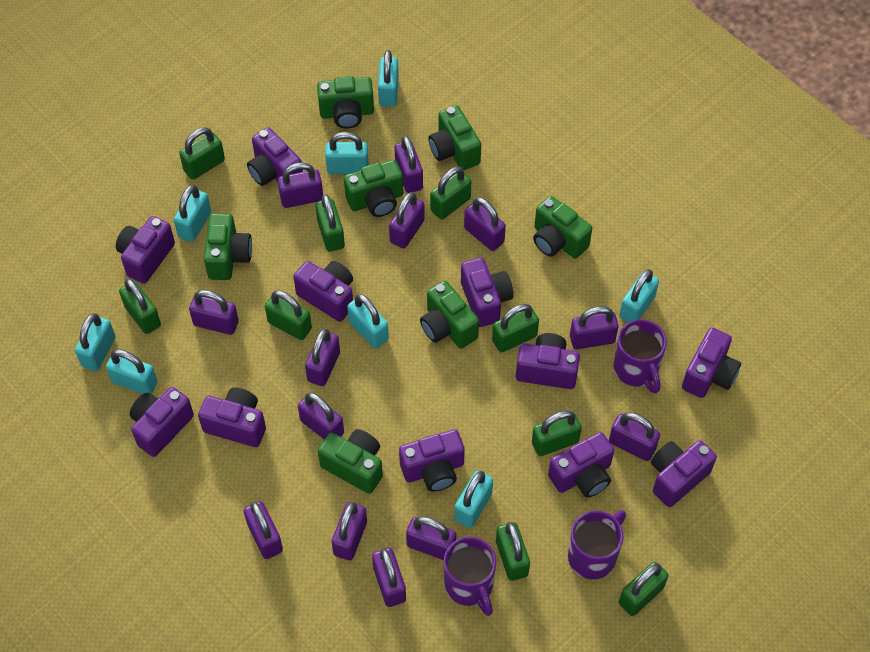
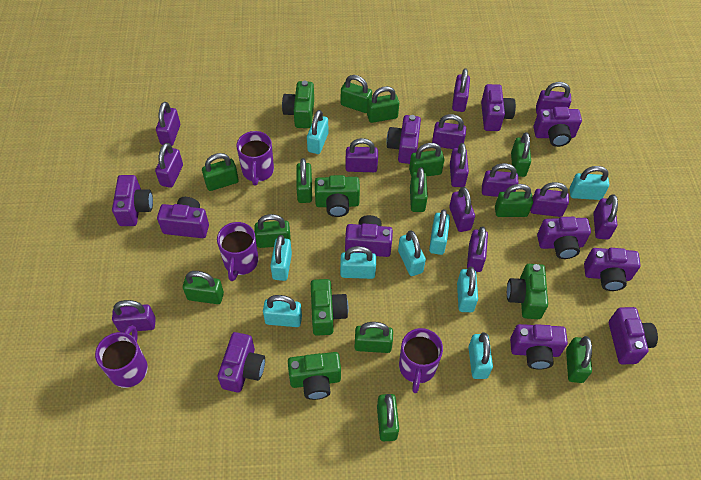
green camera: [204,213,252,280] [317,76,374,129] [318,429,383,494] [344,160,403,217] [420,281,479,349] [428,105,481,170] [533,196,592,258] = 7 -> [282,80,314,128] [288,352,341,400] [311,279,348,336] [315,175,360,217] [507,264,548,319] = 5
green padlock: [119,279,161,334] [179,127,225,180] [265,290,312,340] [315,194,345,252] [430,166,471,219] [492,304,539,353] [496,522,530,581] [532,411,582,456] [619,562,668,616] = 9 -> [183,271,224,304] [202,153,239,191] [254,214,291,248] [296,158,312,203] [341,75,372,113] [354,322,393,353] [367,86,399,123] [377,394,399,441] [409,143,444,176] [410,167,428,212] [495,184,533,217] [511,132,531,177] [566,336,592,383] = 13
purple mug: [443,537,496,616] [568,510,626,579] [613,319,667,394] = 3 -> [95,325,148,388] [217,222,259,281] [237,131,274,185] [399,328,443,393] = 4
turquoise padlock: [75,313,116,371] [106,349,158,394] [174,185,211,242] [325,132,369,174] [347,294,389,349] [378,50,399,106] [454,471,493,528] [619,269,659,322] = 8 -> [263,295,302,327] [270,235,292,281] [307,110,328,154] [340,246,376,279] [398,231,426,276] [429,209,450,255] [457,266,478,312] [468,332,493,379] [570,166,609,200] = 9

